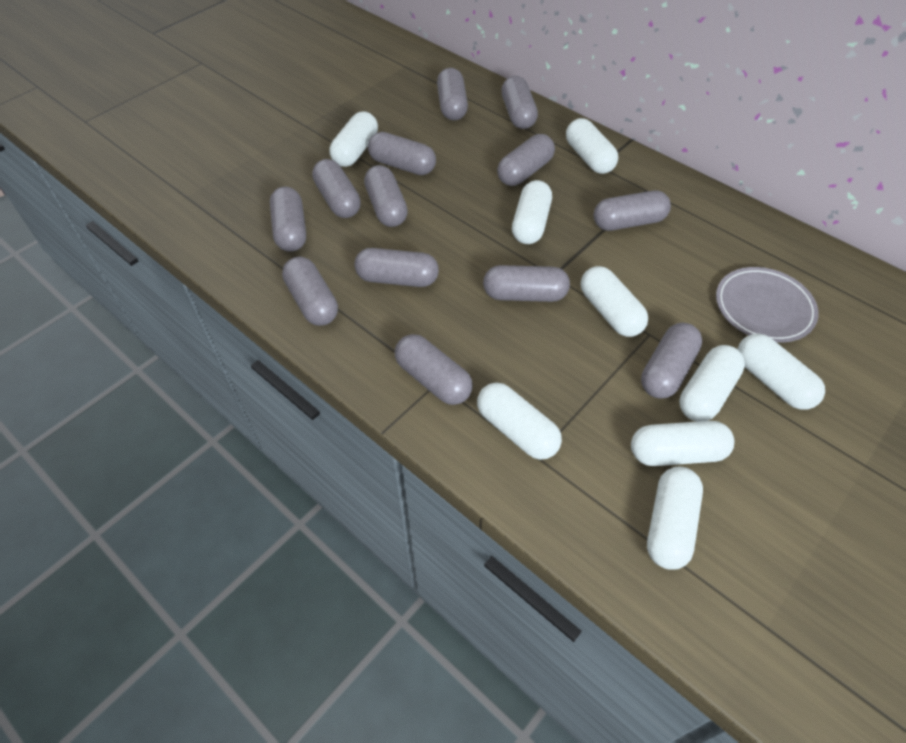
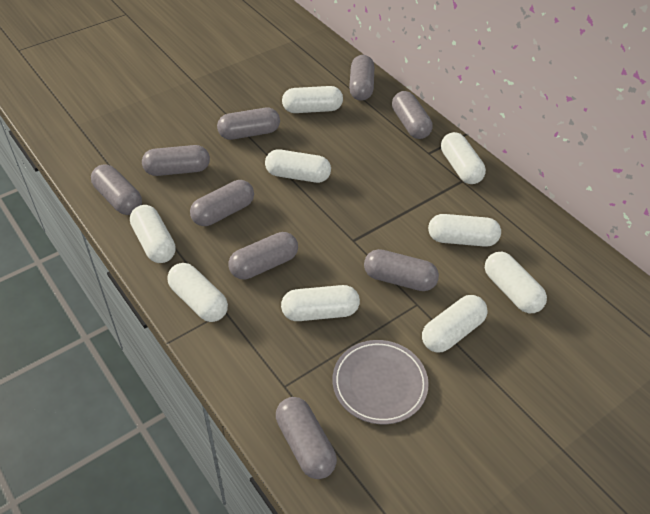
grey capsule: [270,187,306,251] [282,257,338,326] [312,159,361,218] [354,248,439,287] [364,165,408,227] [368,132,436,175] [395,334,473,405] [437,68,468,120] [483,265,570,302] [497,134,555,186] [501,76,538,129] [594,190,671,231] [641,323,702,398] = 13 -> [91,164,142,215] [142,145,210,176] [190,180,254,226] [217,108,280,140] [229,232,298,279] [276,397,337,479] [349,55,374,101] [364,249,439,291] [392,91,432,139] = 9

